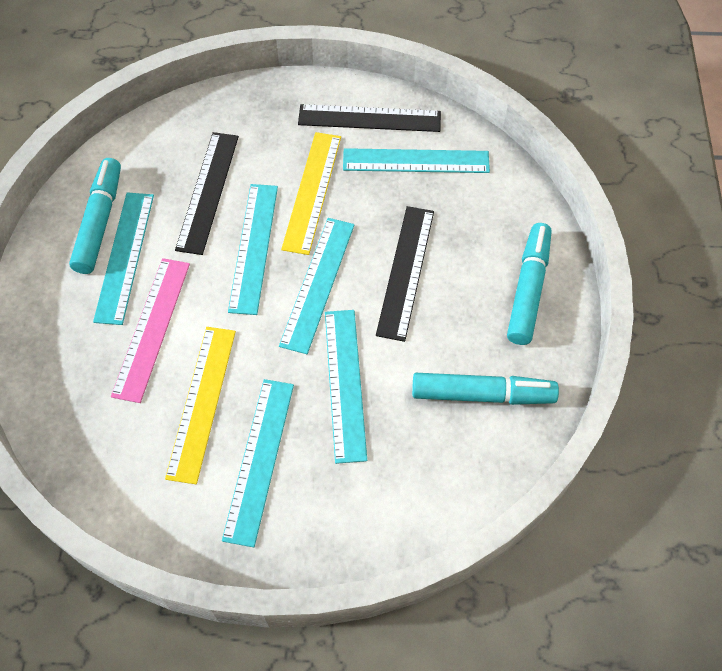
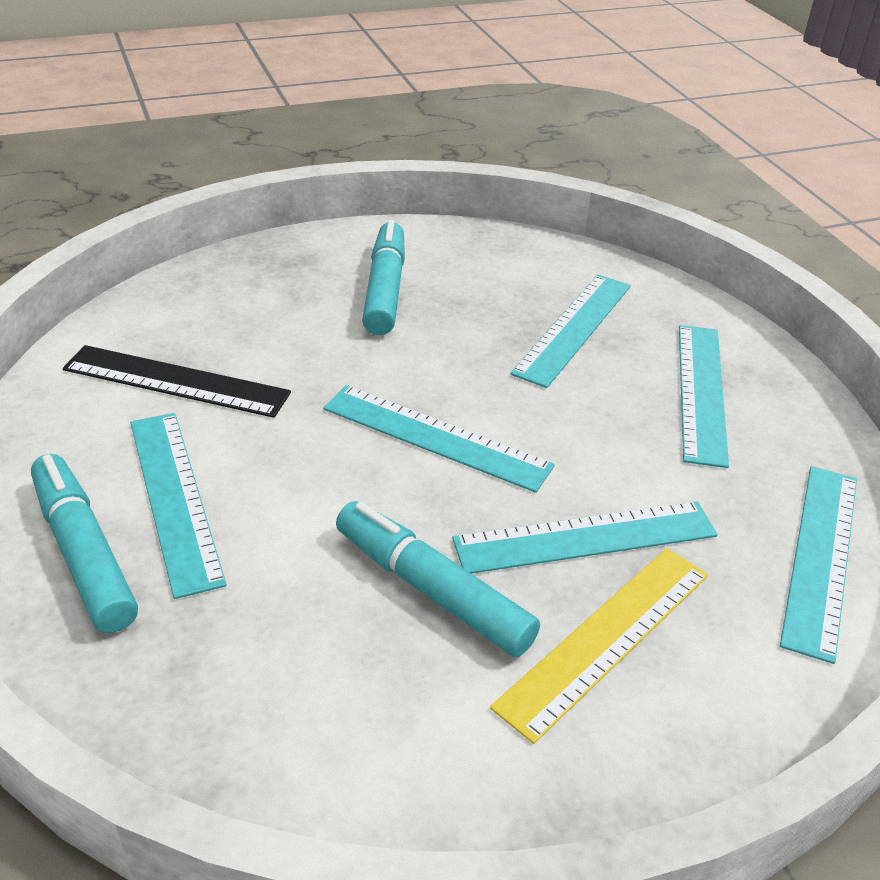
black ruler: [175,132,239,255] [298,104,441,132] [376,206,434,342] = 3 -> [63,345,291,418] = 1
pink ruler: [111,258,190,403] = 1 -> none = 0
yellow ruler: [165,327,236,484] [281,132,341,255] = 2 -> [490,548,708,744] = 1

